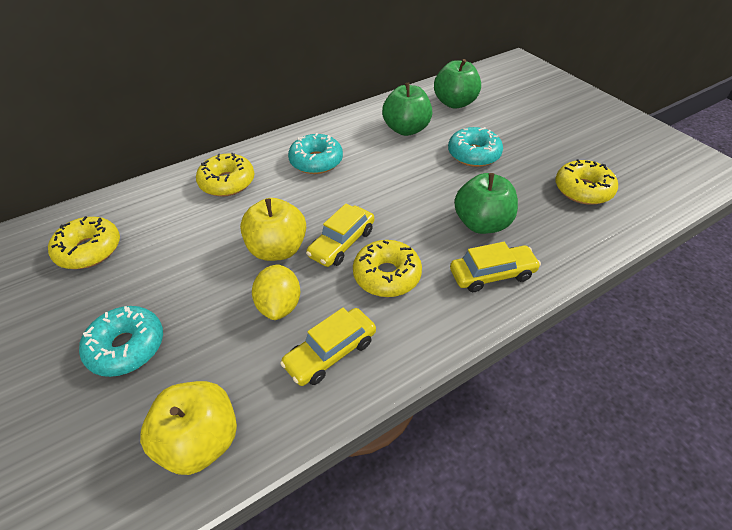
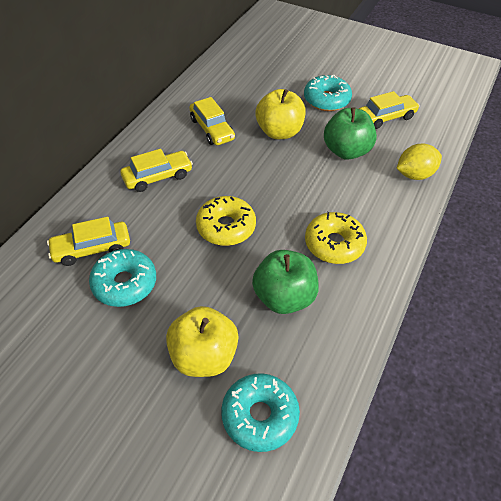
green apple: [382,82,432,136] [434,59,481,109] [454,173,518,234] = 3 -> [252,250,319,314] [324,107,377,160] = 2
yellow car: [280,308,376,386] [306,204,374,267] [450,242,541,292] = 3 -> [47,217,130,266] [120,149,193,192] [189,97,235,145] [359,91,420,129] = 4
yellow donut: [48,216,120,269] [196,153,255,197] [353,240,422,297] [555,159,618,205] = 4 -> [196,196,256,246] [305,212,367,264] = 2

